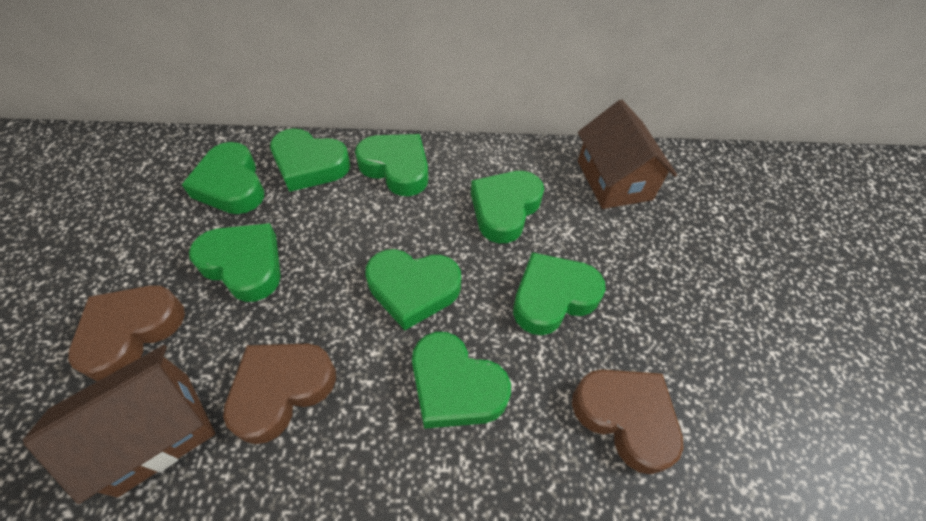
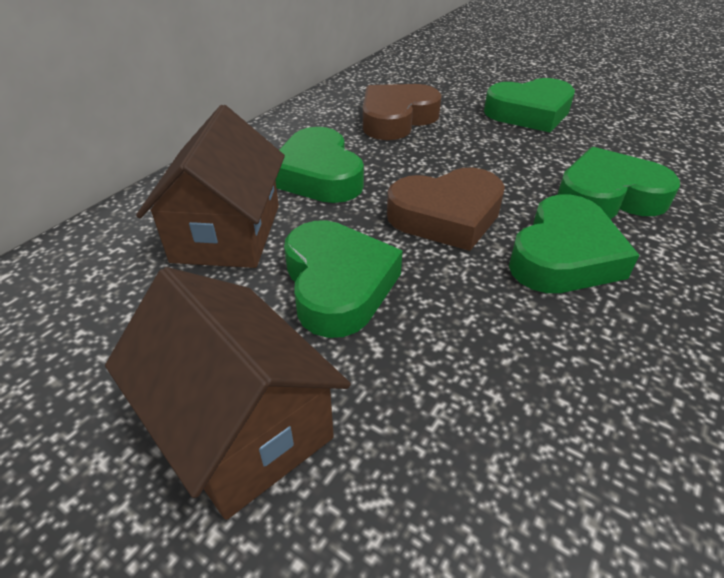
brown heart: [68,285,185,381] [223,344,336,444] [572,369,684,474] = 3 -> [363,84,442,140] [387,168,505,251] = 2
green heart: [182,142,264,214] [189,223,281,302] [270,128,350,192] [355,134,428,196] [365,249,461,331] [412,332,511,429] [471,171,544,243] [513,252,606,335] = 8 -> [275,127,364,203] [284,220,402,338] [484,78,575,132] [509,194,639,293] [557,147,680,219] = 5

